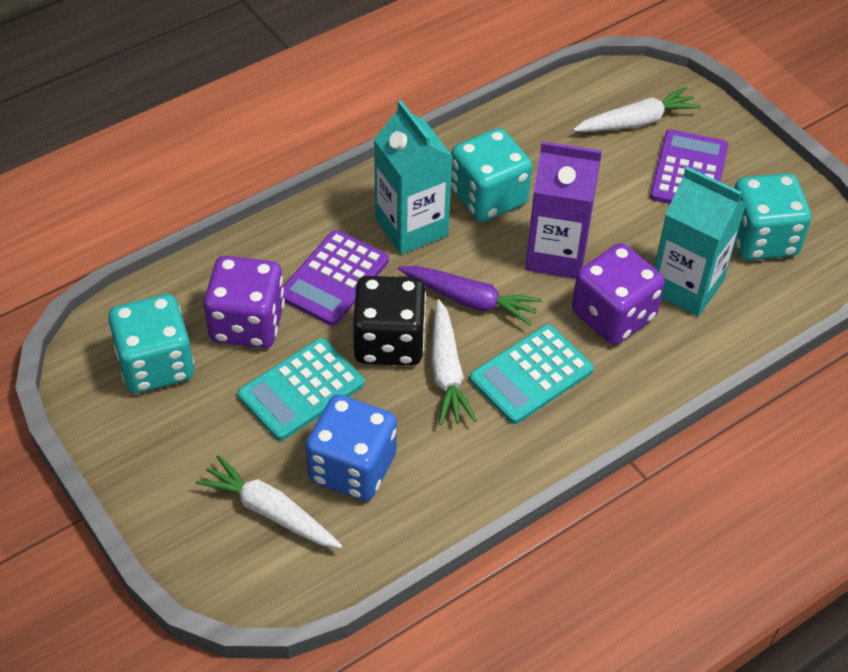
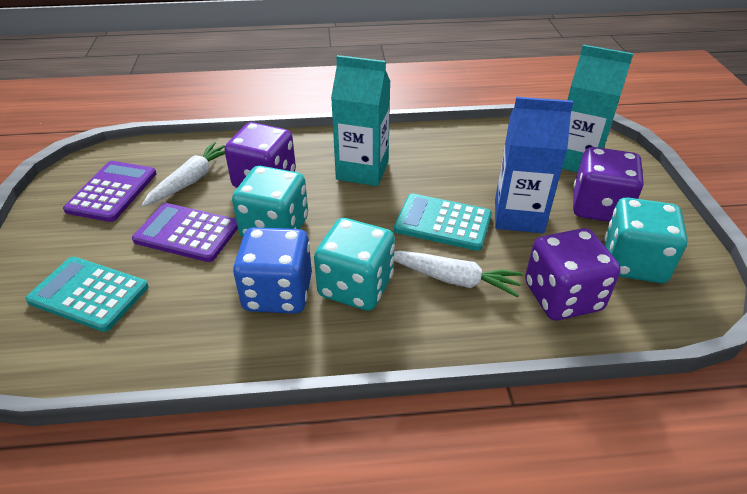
black dice: [353,276,426,366] = 1 -> none = 0
blue carton: none = 0 -> [495,97,574,233] = 1
purple carrot: [398,266,542,326] = 1 -> none = 0
purple carton: [525,141,602,279] = 1 -> none = 0
purple dice: [203,256,285,348] [572,243,665,345] = 2 -> [224,122,296,188] [525,228,621,320] [573,147,644,222] = 3
white carrot: [195,455,342,548] [431,299,477,425] [573,87,701,132] = 3 -> [142,142,225,207] [394,251,523,297] = 2

